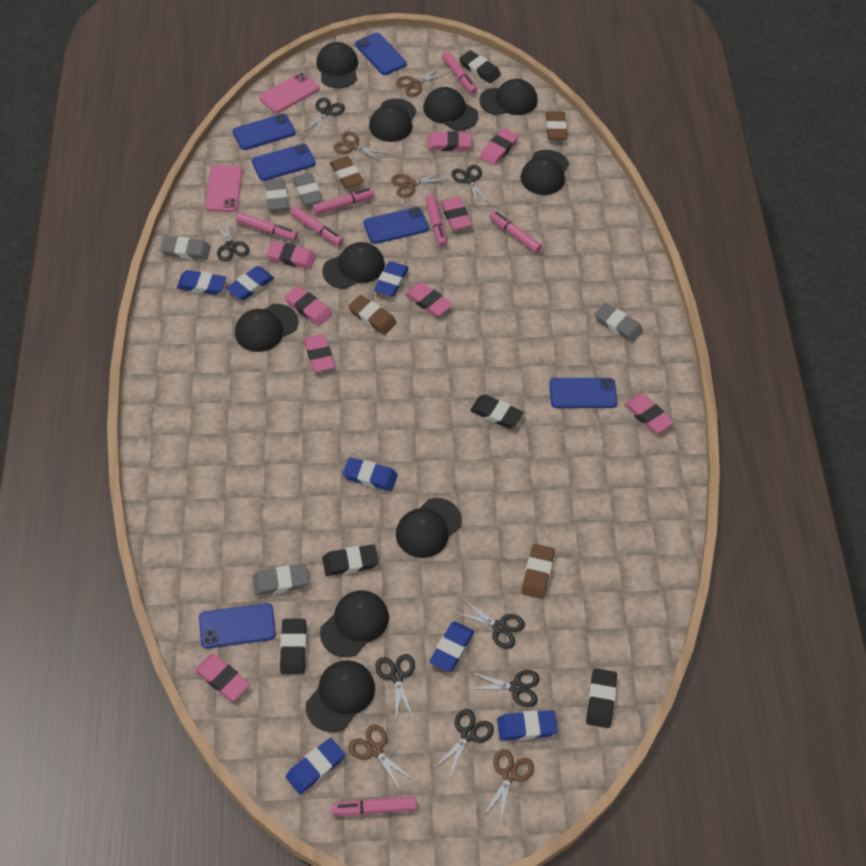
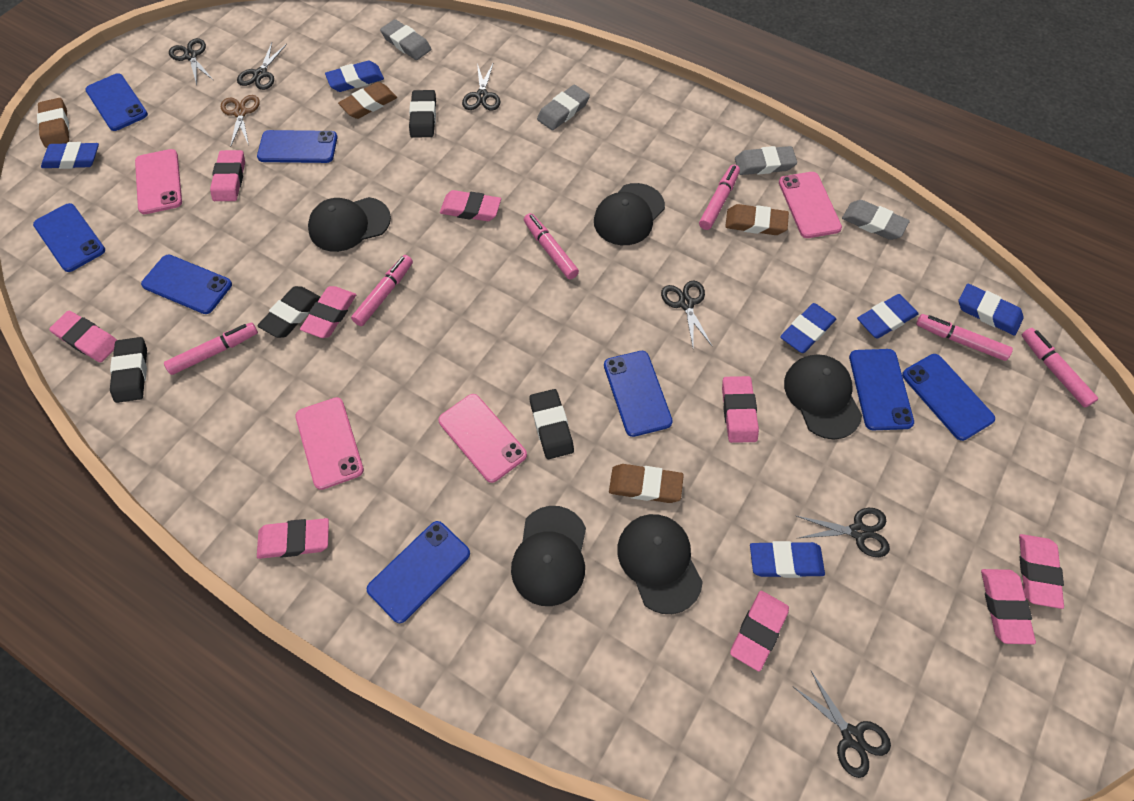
black cap: [235,304,298,352] [306,660,375,732] [316,42,358,88] [320,590,389,657] [322,242,385,289] [369,98,416,142] [396,498,462,558] [423,87,478,131] [479,79,538,115] [520,150,569,195] = 10 -> [308,197,391,252] [511,506,586,606] [594,183,665,245] [617,514,703,614] [784,354,862,439] = 5
black eraser: [280,619,306,674] [322,545,379,576] [459,50,501,83] [470,395,524,429] [586,668,617,728] = 5 -> [110,337,147,403] [257,286,320,338] [409,90,436,138] [529,389,574,459] = 4
black scissors: [213,218,250,262] [303,98,345,137] [375,654,415,720] [434,709,494,778] [451,165,490,206] [455,599,525,649] [469,670,540,707] = 7 -> [169,38,213,85] [237,43,287,90] [462,62,500,111] [661,280,713,347] [794,671,891,778] [797,508,890,557] = 6
blue eraser: [177,270,226,295] [226,266,274,300] [286,738,345,794] [343,457,398,491] [374,261,409,297] [429,621,474,672] [497,710,558,741] = 7 -> [41,142,99,169] [325,60,384,92] [750,541,825,578] [780,303,836,353] [857,294,919,339] [959,284,1024,336] = 6
blue phone: [199,603,276,649] [233,114,296,150] [252,144,316,181] [355,33,407,75] [363,207,429,244] [549,378,617,408] = 6 -> [33,203,105,272] [85,74,148,131] [141,255,232,314] [257,130,337,163] [367,521,470,623] [604,351,673,437] [849,349,914,430] [902,354,995,441] = 8
brown scissors: [334,132,389,163] [349,724,415,792] [391,170,447,198] [396,66,448,97] [484,749,534,824] = 5 -> [221,95,260,147] = 1
grey eraser: [160,236,211,260] [252,564,309,596] [265,179,289,211] [293,173,323,205] [594,303,643,343] = 5 -> [380,19,431,60] [537,85,590,130] [735,146,797,175] [842,200,910,240] = 4
pink marker: [236,212,298,240] [290,206,343,246] [313,188,375,215] [332,796,417,816] [425,194,447,247] [442,51,477,94] [489,211,542,253] = 7 -> [164,323,258,375] [351,255,413,326] [524,213,579,279] [699,165,740,230] [916,314,1013,361] [1022,328,1098,408] = 6
pink phone: [205,165,242,212] [259,72,319,113] = 2 -> [135,149,182,214] [295,397,364,490] [438,394,527,483] [779,172,842,238] = 4

